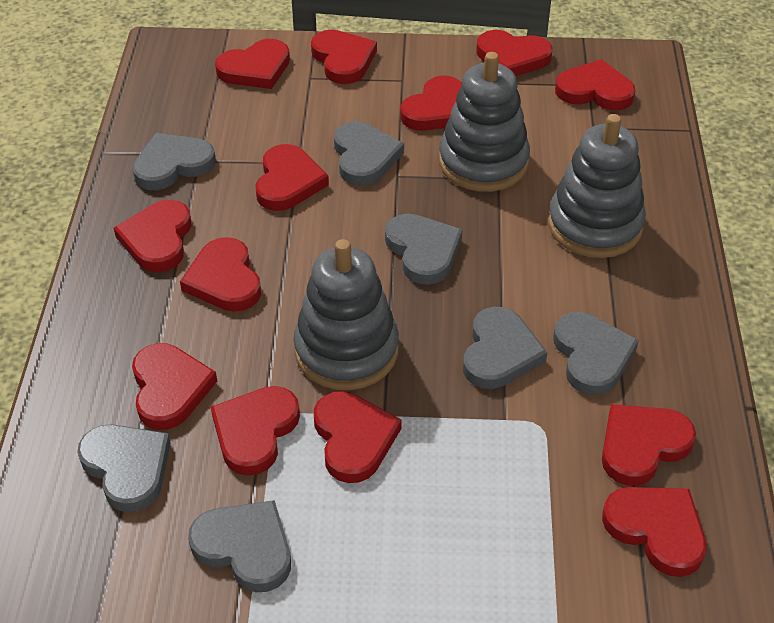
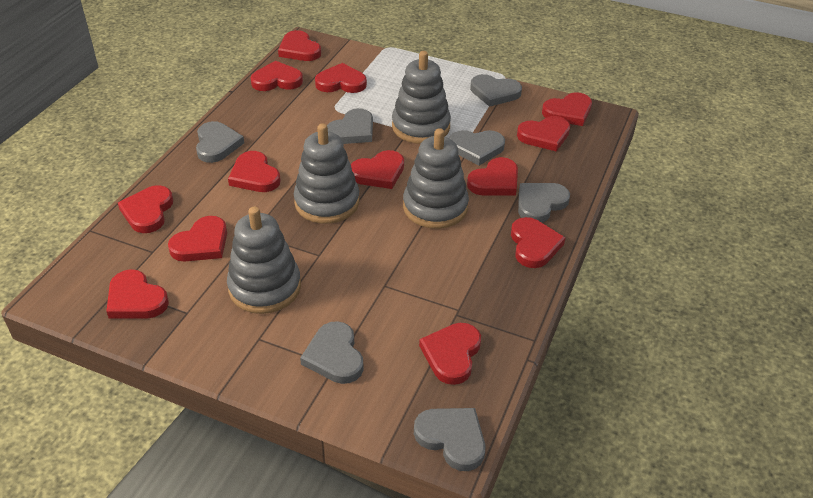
grey stacking toy: [294,239,399,390] [439,52,530,192] [548,114,646,258] = 3 -> [227,207,301,314] [294,123,359,224] [392,51,451,144] [403,128,469,229] = 4

